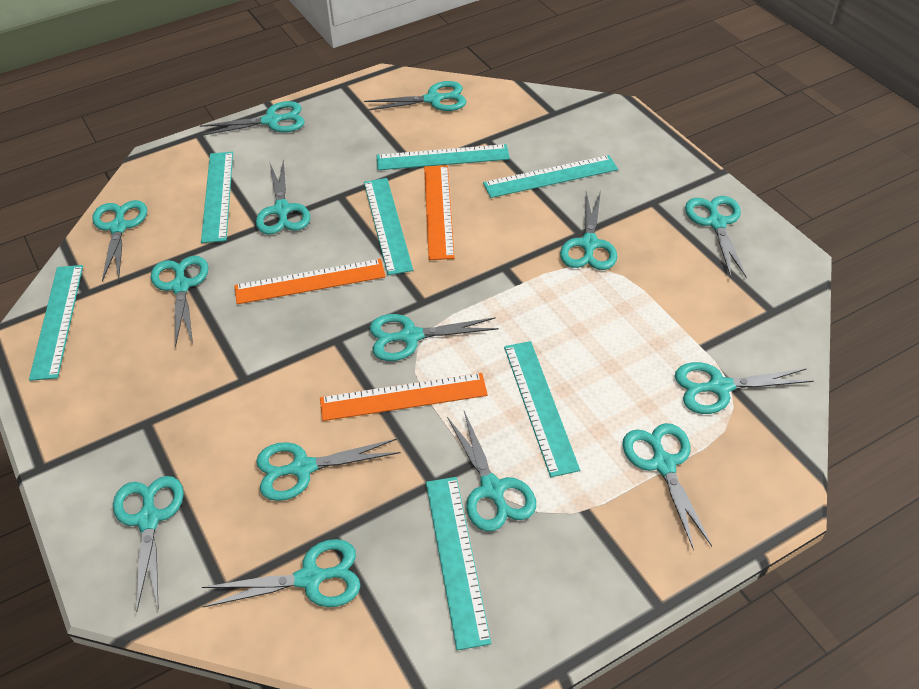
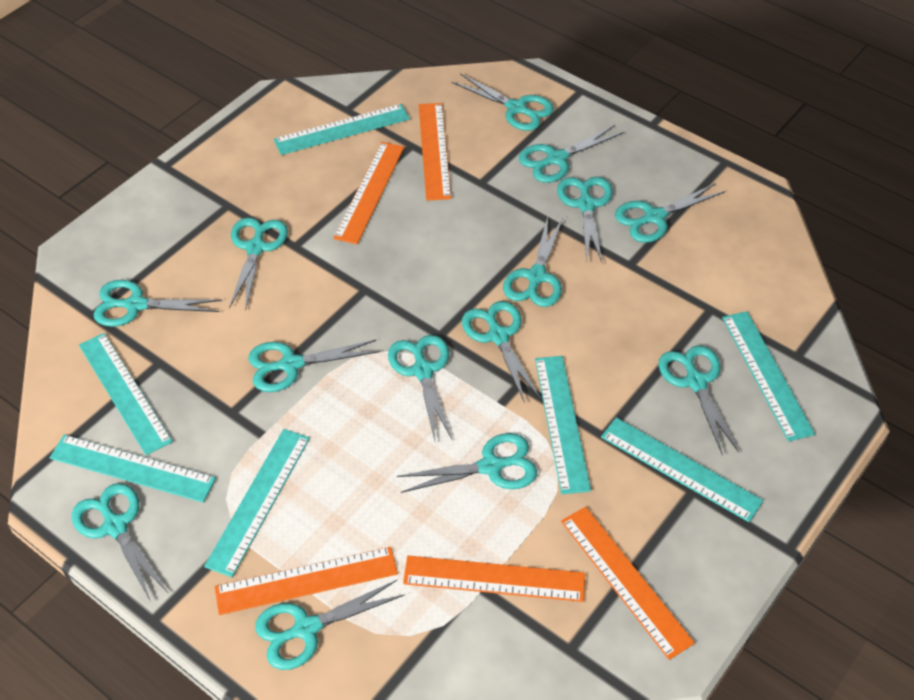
orange ruler: [234,259,386,304] [320,373,488,421] [424,165,455,260] = 3 -> [215,547,398,615] [333,142,404,244] [403,555,585,602] [419,103,451,200] [561,507,695,660] = 5

